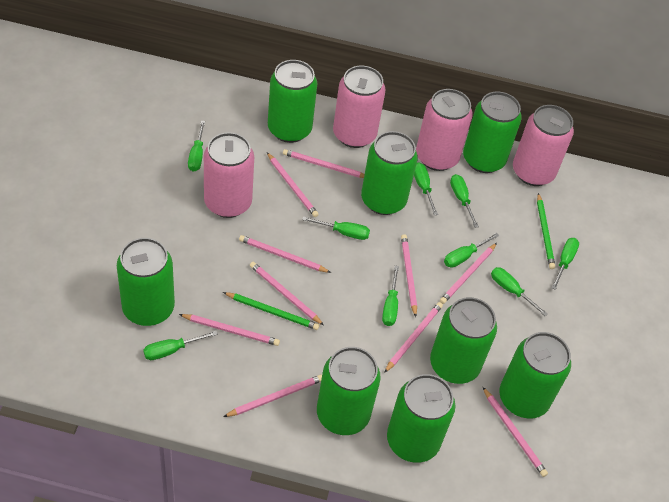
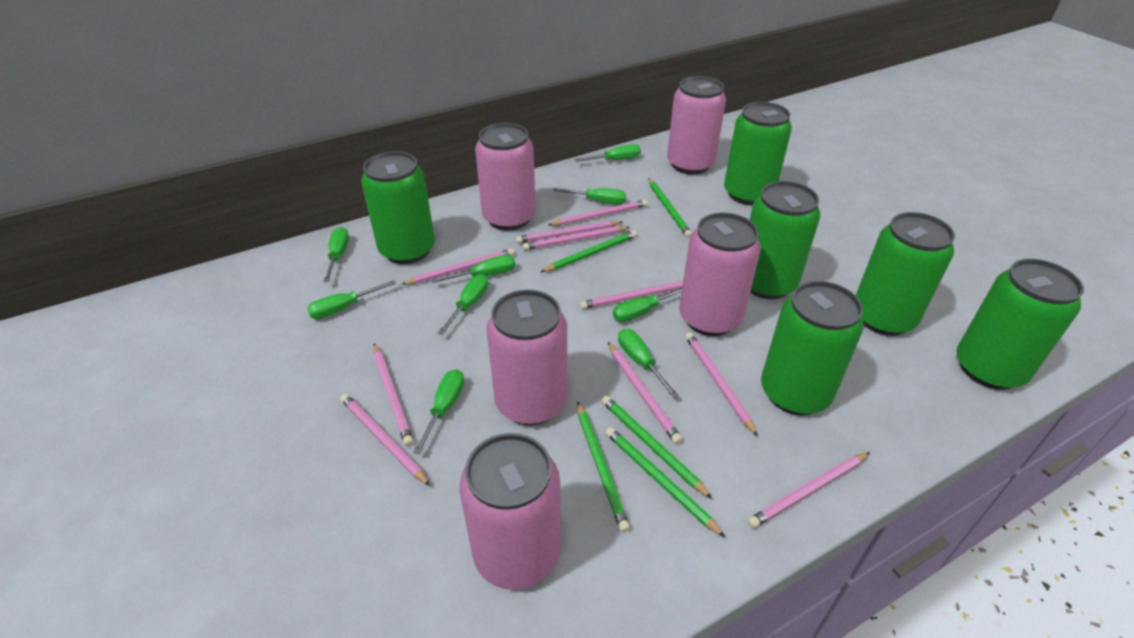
green can: [117,238,175,326] [268,60,317,143] [317,347,381,435] [361,131,418,215] [387,374,455,463] [430,297,497,384] [463,92,522,173] [499,332,571,419] = 8 -> [361,151,435,264] [724,102,792,205] [750,181,820,299] [761,281,864,415] [856,212,955,336] [956,259,1084,390] = 6
green pencil: [223,292,319,330] [537,193,555,269] = 2 -> [541,230,637,272] [577,401,630,532] [601,396,712,499] [605,427,726,538] [648,178,692,238] = 5
pink can: [204,132,254,218] [333,66,386,148] [416,89,473,171] [513,105,574,186] = 4 -> [460,433,561,590] [475,123,536,230] [486,290,567,425] [667,76,726,175] [679,212,761,336] = 5

